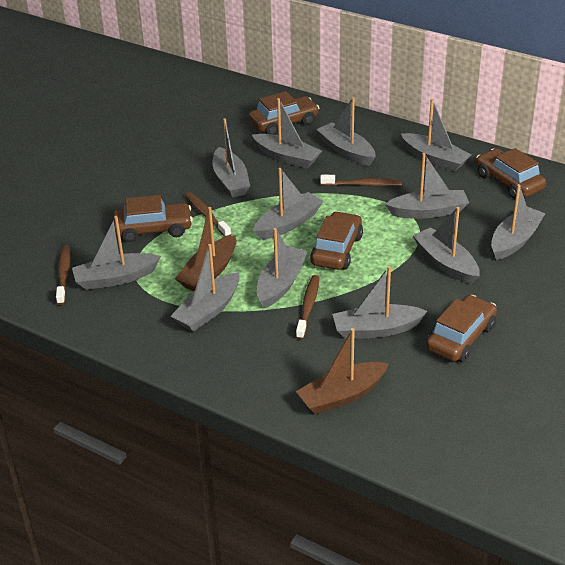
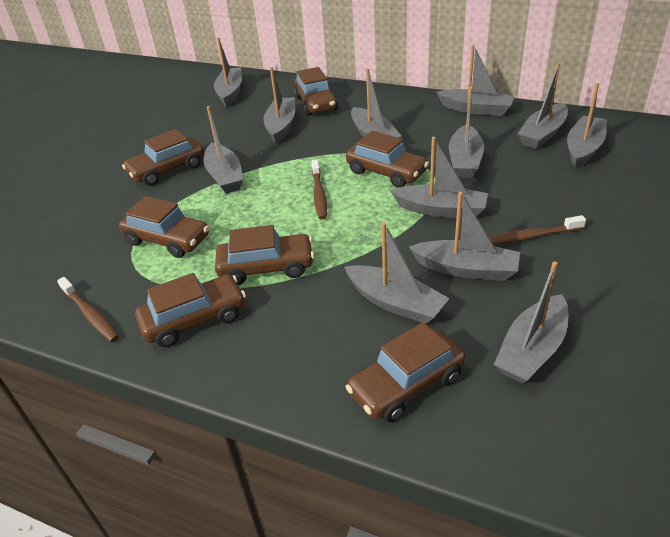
brown boat: [175,207,237,291] [296,328,389,414] = 2 -> none = 0
brown car: [113,195,193,242] [249,91,319,135] [310,211,363,270] [426,295,497,362] [476,148,546,199] = 5 -> [119,196,209,258] [122,129,204,186] [135,273,246,347] [215,225,314,285] [293,67,338,116] [345,322,466,422] [346,131,429,188] = 7
brown toothbrush: [56,245,71,305] [185,192,231,237] [296,275,319,340] [320,175,402,186] = 4 -> [57,277,119,342] [311,160,327,220] [489,215,586,245] = 3

